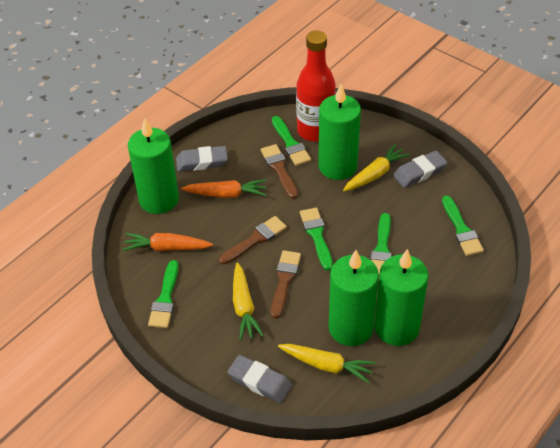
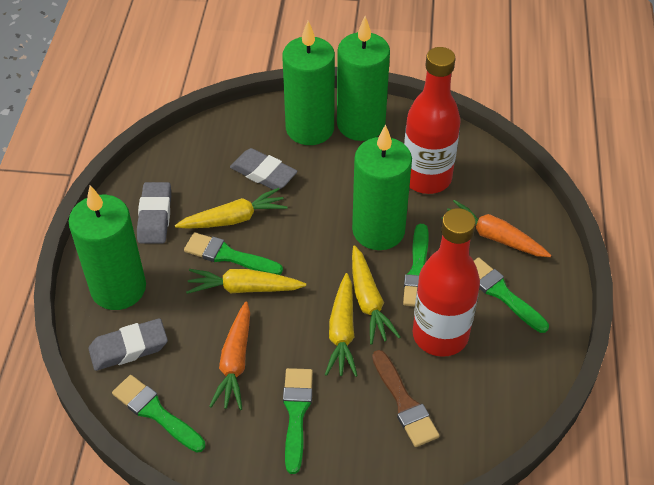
brown brush: [219,216,287,265] [261,144,298,199] [271,250,301,319] = 3 -> [372,350,440,447] = 1
red bottle: [296,30,336,142] = 1 -> [404,47,461,194] [412,208,480,357] = 2
yellow carrot: [233,262,264,341] [278,344,375,383] [343,144,411,191] = 3 -> [175,188,288,229] [186,269,306,294] [325,273,358,377] [352,245,401,345] = 4

